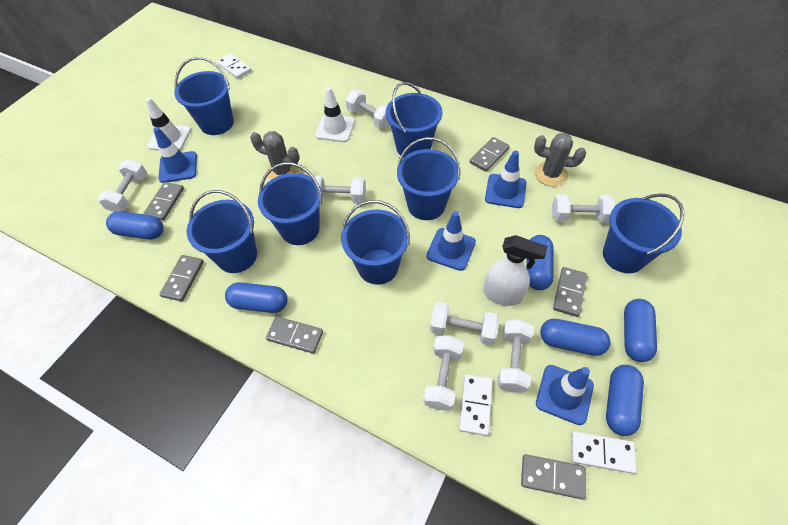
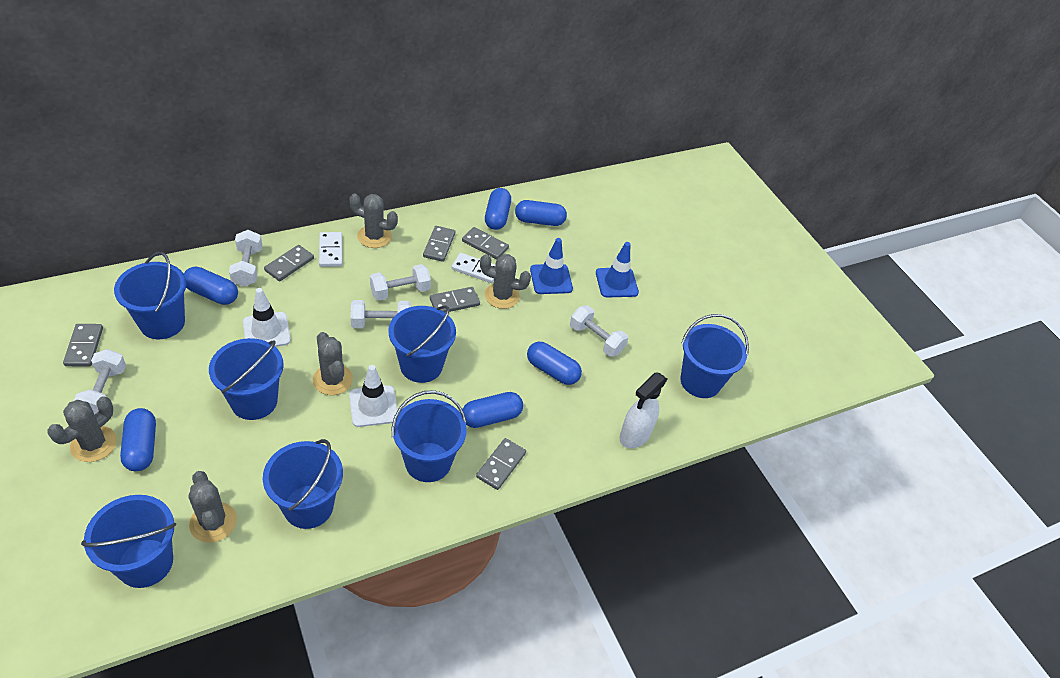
blue traffic cone: [153,127,197,183] [426,211,476,271] [485,150,527,208] [536,365,594,425] = 4 -> [530,238,573,294] [596,242,639,297] = 2
grey cactus: [250,131,299,180] [534,133,586,186] = 2 -> [48,397,117,462] [189,471,237,543] [313,332,353,395] [349,193,398,248] [480,254,531,309] = 5
white domino: [217,53,251,79] [459,374,493,436] [571,431,636,474] = 3 -> [319,232,343,267] [452,253,495,283] = 2
white dumbbell: [98,159,147,212] [314,175,366,203] [346,90,390,129] [423,335,464,411] [430,302,499,345] [497,319,534,393] [552,194,616,223] = 7 -> [74,349,126,415] [229,230,262,287] [351,300,411,328] [370,264,431,301] [570,305,628,357] = 5

